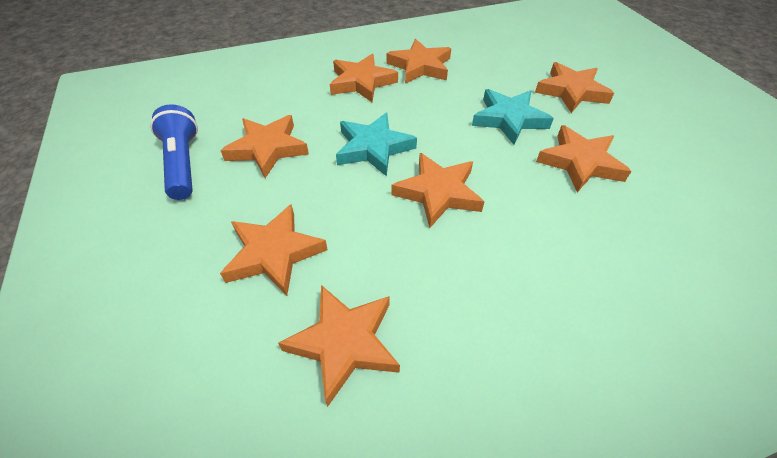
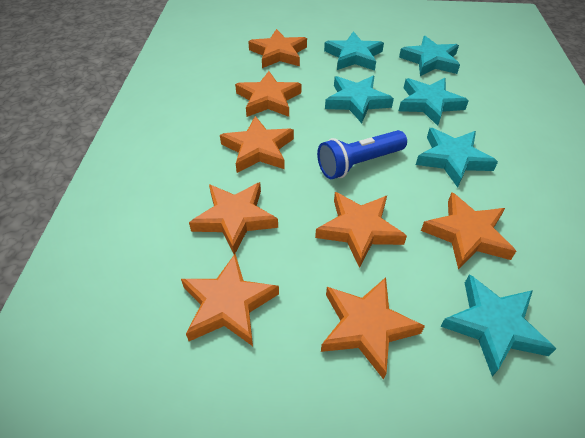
turquoise star: [336,113,417,177] [472,89,554,145] = 2 -> [324,31,384,71] [325,76,394,123] [399,36,460,76] [399,78,469,126] [416,128,498,188] [440,274,556,376] = 6

